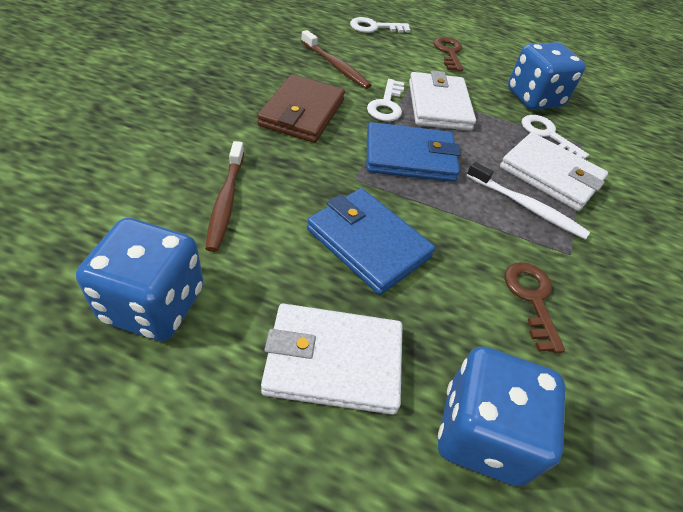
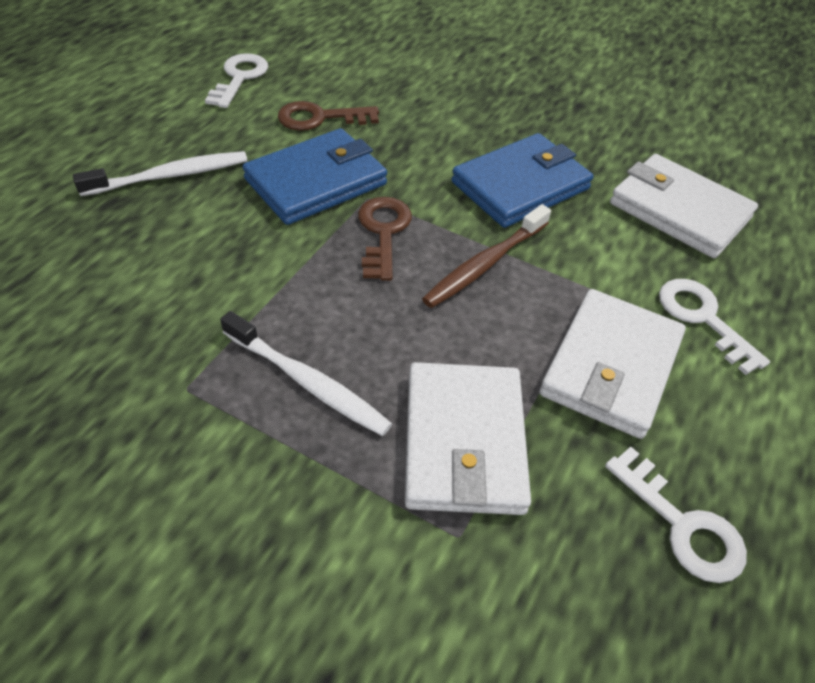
blue dice: [76,218,203,341] [438,346,565,486] [508,42,586,110] = 3 -> none = 0
brown toothbrush: [205,141,244,252] [301,30,371,89] = 2 -> [422,204,551,308] = 1
brown wallet: [257,74,345,143] = 1 -> none = 0
white toothbrush: [467,161,590,239] = 1 -> [73,151,247,196] [220,311,392,436] = 2

